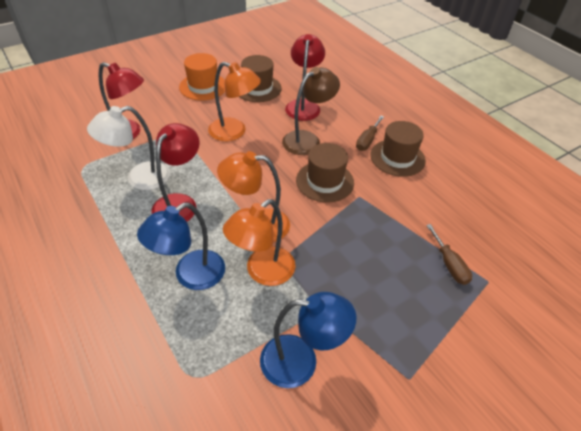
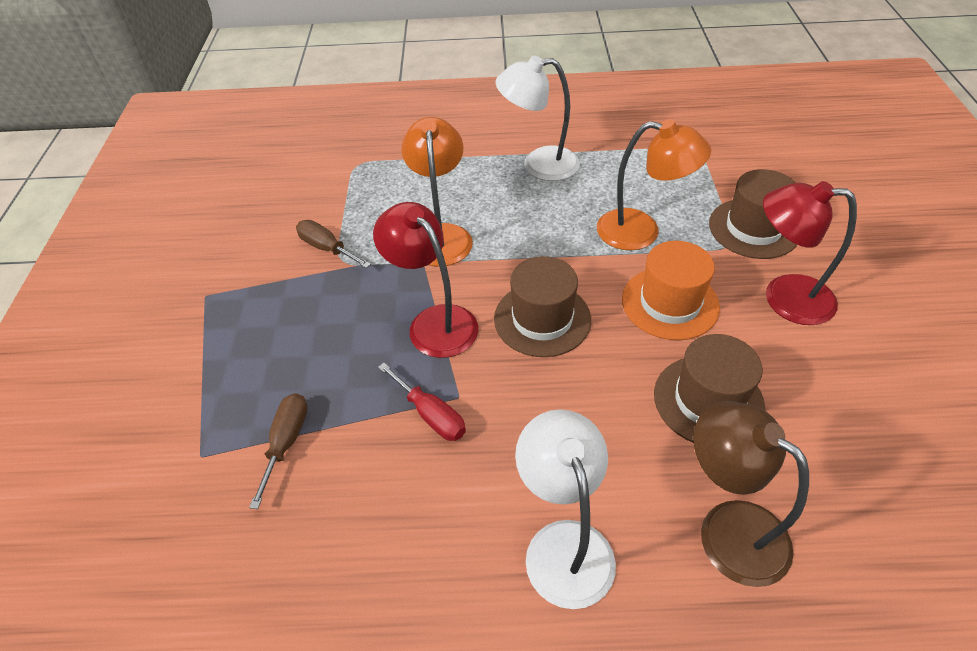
blue lamp: [137,202,225,290] [260,292,356,388] = 2 -> none = 0
orange lamp: [208,62,261,141] [217,151,290,242] [223,199,296,286] = 3 -> [401,117,473,266] [597,119,711,250] = 2
red lamp: [99,62,144,139] [151,123,200,222] [285,34,325,121] = 3 -> [373,202,478,358] [763,181,857,325] = 2
red screwdriver: none = 0 -> [378,363,466,441] = 1
white lamp: [87,106,170,190] = 1 -> [495,55,580,181] [515,409,616,609] = 2

